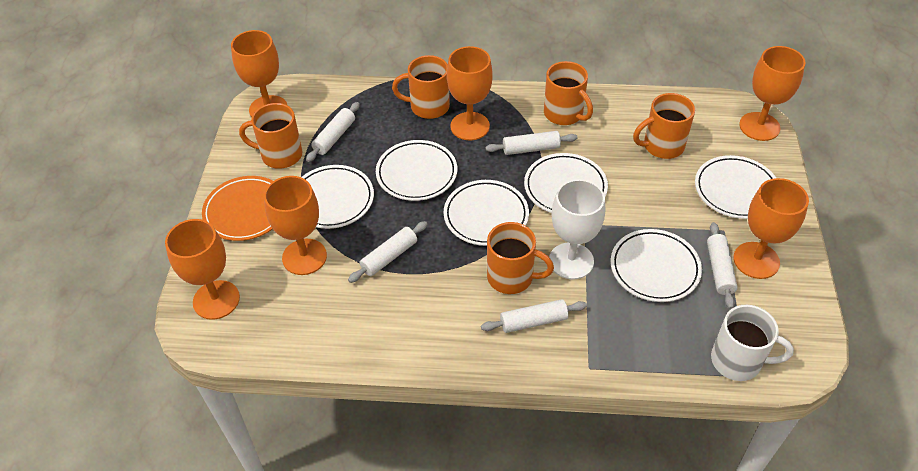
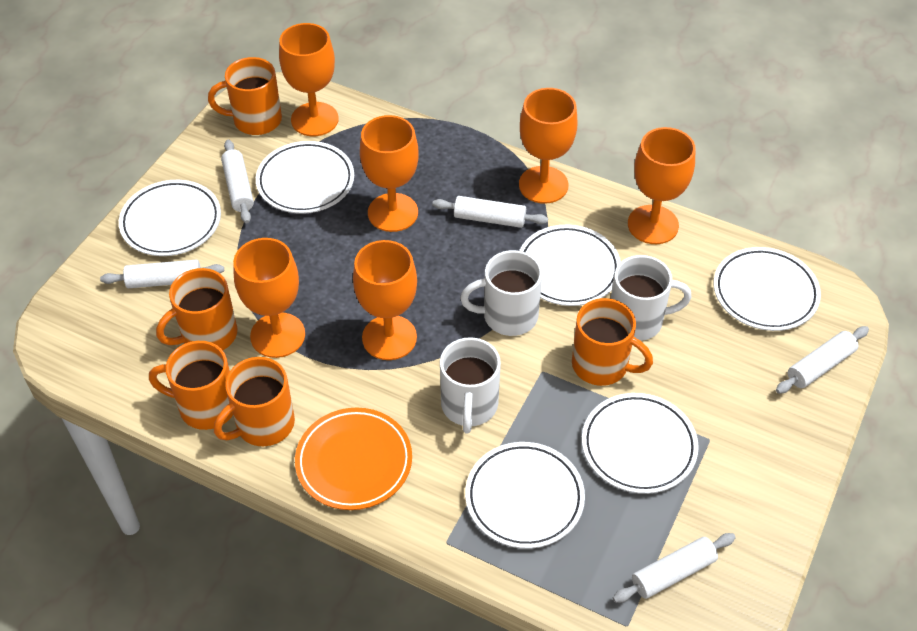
white goblet: [549,179,605,279] = 1 -> none = 0
white mug: [711,305,794,381] = 1 -> [440,337,501,434] [460,250,542,336] [611,255,692,341] = 3

